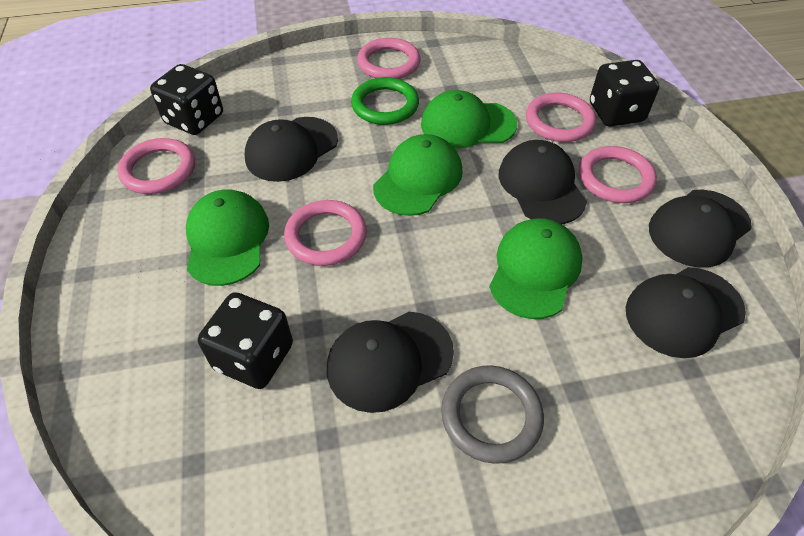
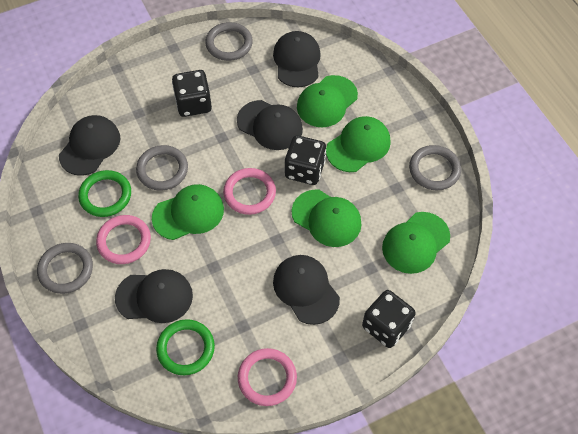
green cap: [186,189,269,286] [373,134,463,216] [421,90,517,148] [489,218,583,319] = 4 -> [152,184,224,240] [292,190,362,247] [297,75,358,127] [326,116,391,172] [382,212,450,274] = 5
green ring: [351,77,419,125] = 1 -> [78,170,131,217] [156,319,215,375] = 2
grey ring: [441,365,544,464] = 1 -> [37,243,93,294] [136,145,188,191] [205,22,253,61] [409,145,461,190] = 4
pink ring: [117,138,195,194] [284,200,367,266] [357,38,420,79] [526,93,596,142] [579,146,657,203] = 5 -> [96,215,151,264] [223,168,276,215] [238,348,297,406] = 3

